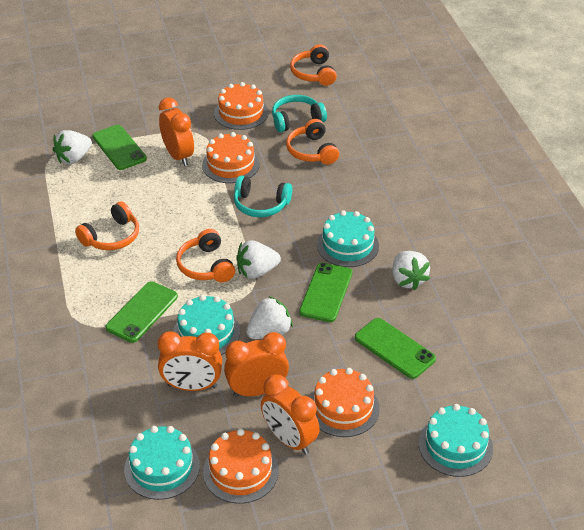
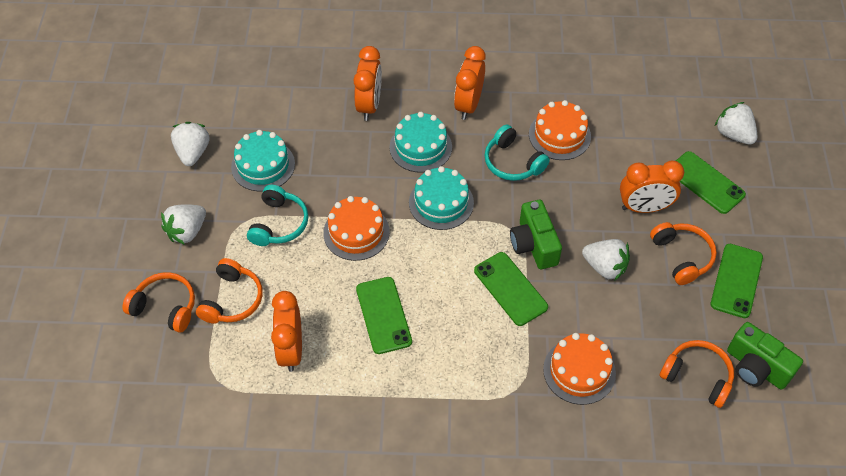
green camera: none = 0 -> [510,200,562,269] [727,322,803,390] = 2
orange cake: [202,132,260,183] [203,428,279,504] [214,82,268,130] [310,368,380,437] = 4 -> [323,196,390,261] [529,100,591,160] [543,333,616,405] = 3
turquoise cake: [124,426,200,500] [173,295,240,355] [317,210,379,267] [419,404,493,477] = 4 -> [231,130,295,191] [389,112,452,173] [409,166,474,230] = 3

